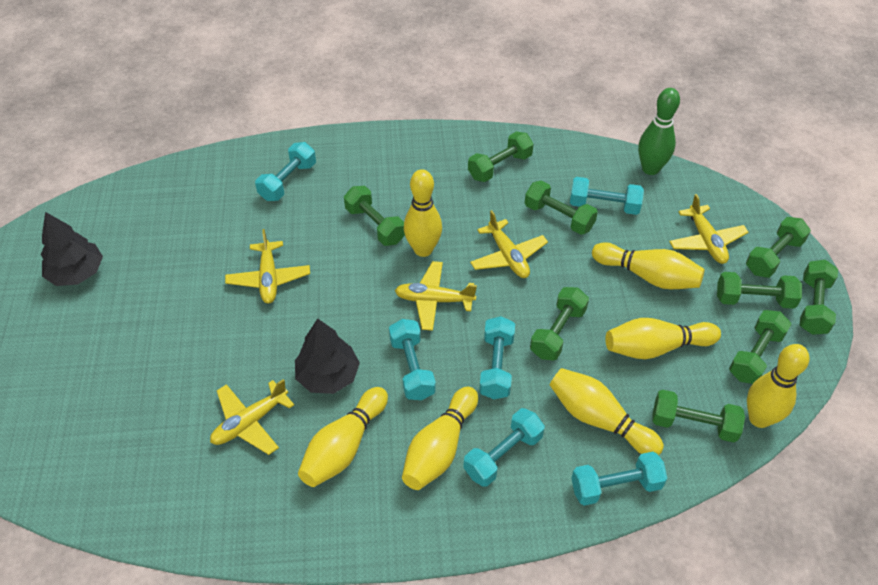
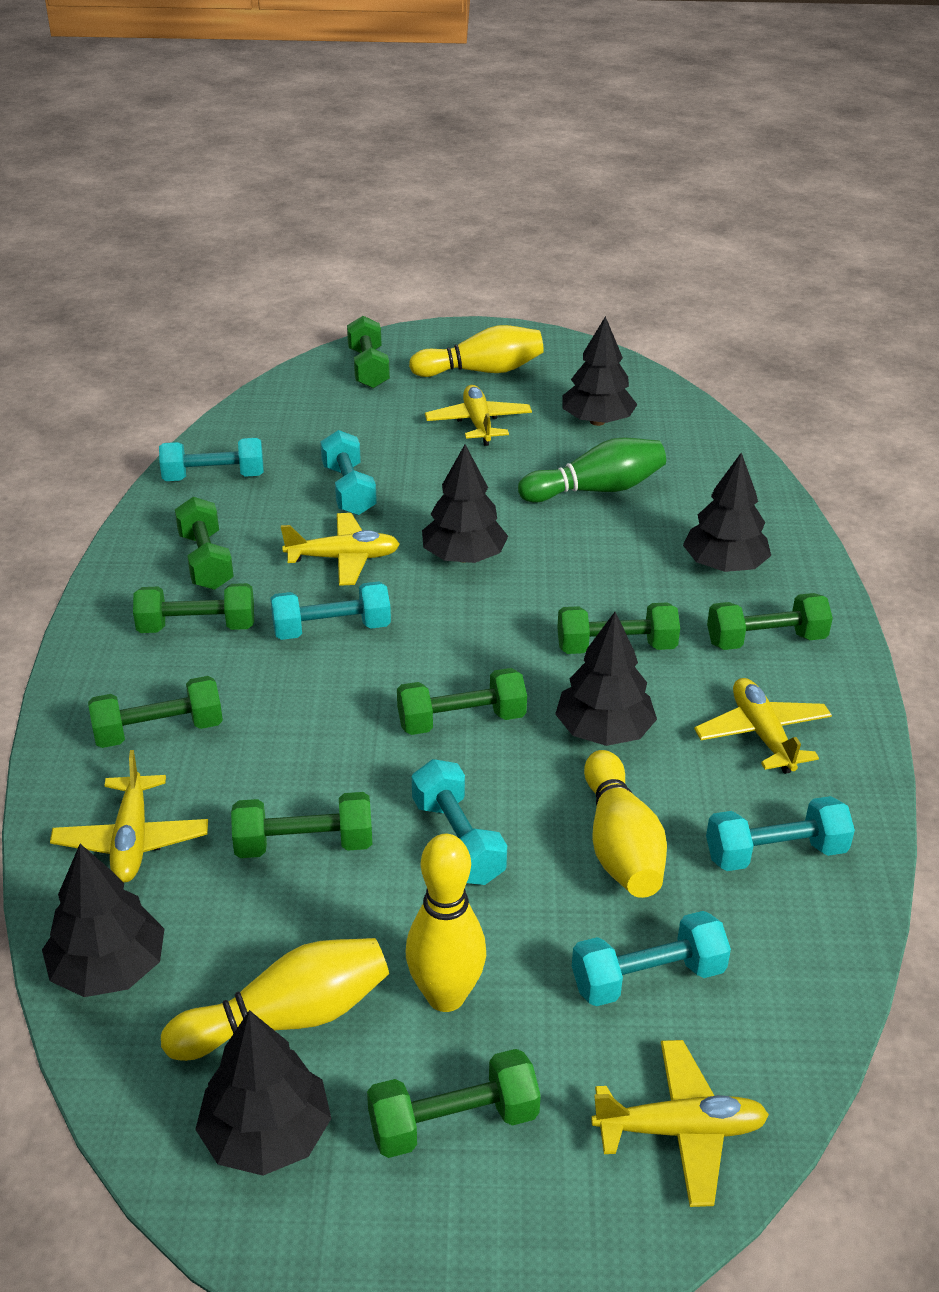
black tree: [41,212,103,286] [295,318,360,394] = 2 -> [42,844,164,997] [195,1010,332,1176] [422,444,508,563] [555,612,657,746] [562,316,638,426] [683,453,771,572] = 6
yellow bowling pin: [298,387,388,487] [402,387,478,490] [404,169,442,257] [550,368,664,455] [592,242,705,289] [605,318,721,359] [747,344,809,428] = 7 -> [161,938,389,1061] [406,834,486,1012] [409,325,544,377] [584,750,667,898] = 4

